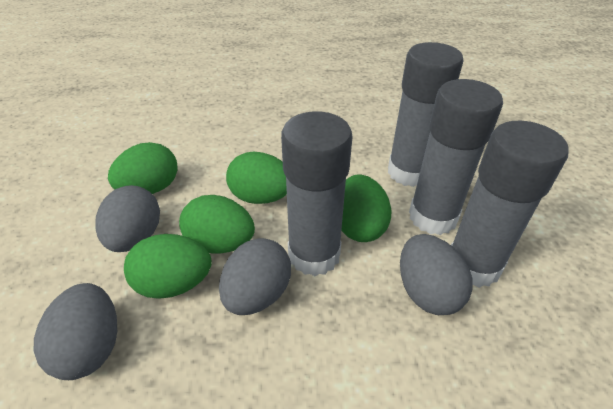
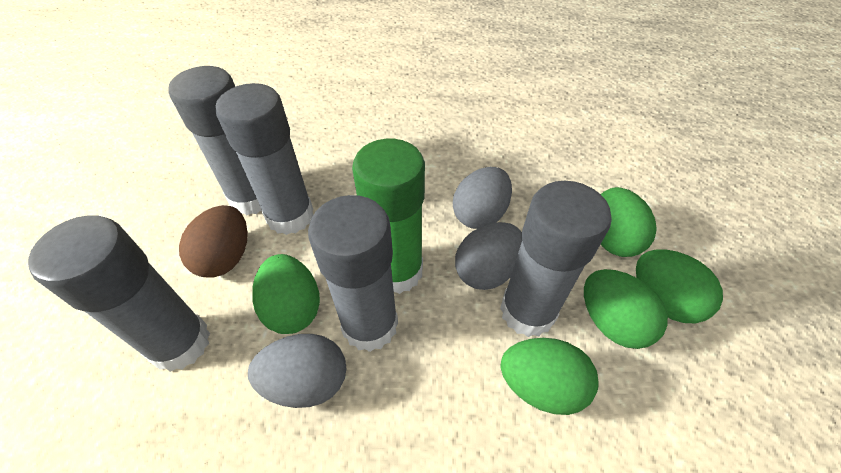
brown egg: none = 0 -> [179,205,248,277] = 1
green glue stick: none = 0 -> [352,139,425,294] = 1
grey egg: [34,283,117,380] [95,185,160,252] [219,238,291,315] [400,234,473,315] = 4 -> [248,334,347,408] [453,167,512,229] [455,222,522,290] = 3
grey glue stick: [281,111,352,276] [388,42,464,187] [409,79,503,235] [451,121,569,288] = 4 -> [28,215,210,372] [168,66,262,215] [215,83,313,235] [308,195,398,352] [500,181,612,337] = 5

